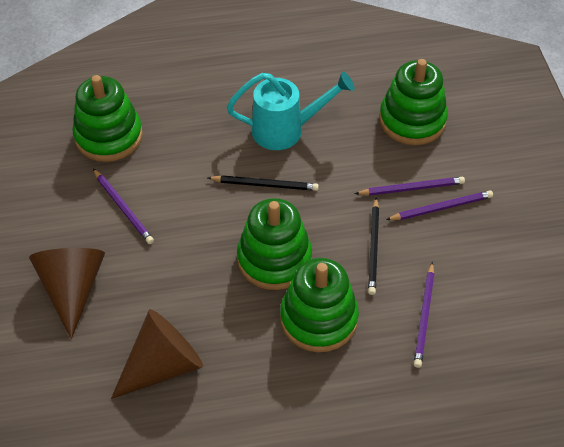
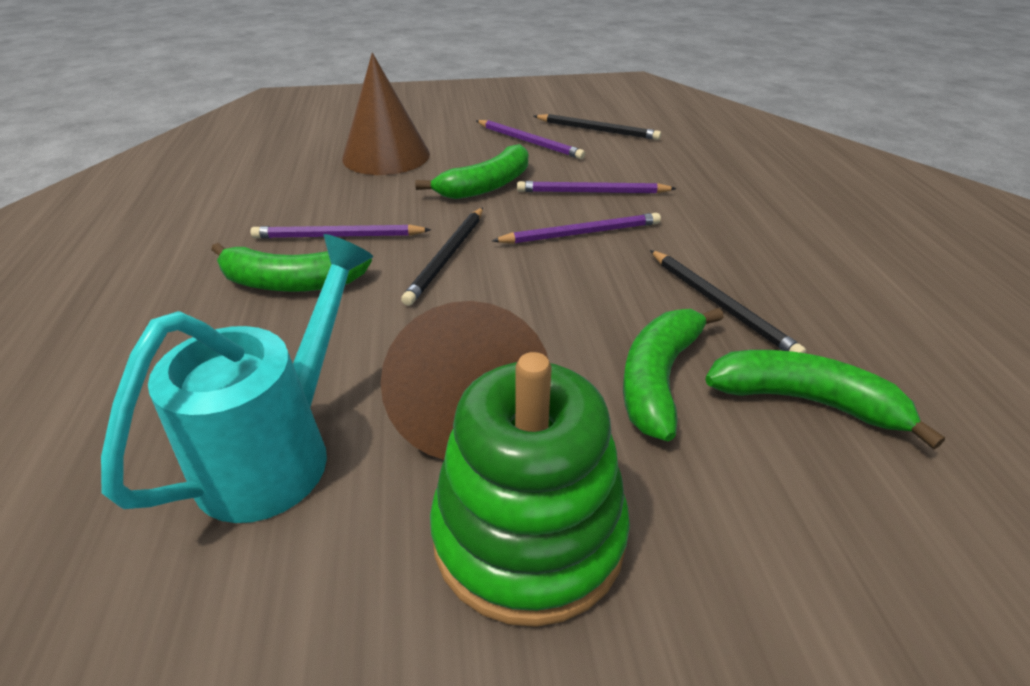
black pencil: [208,175,319,191] [368,198,379,295] = 2 -> [401,208,483,306] [534,114,661,140] [650,250,806,353] = 3
green banana: none = 0 -> [211,243,372,292] [415,144,528,199] [623,308,724,441] [705,350,945,449] = 4
green stacking toy: [72,75,143,162] [237,198,312,290] [280,258,359,353] [379,59,448,145] = 4 -> [430,352,630,627] = 1

